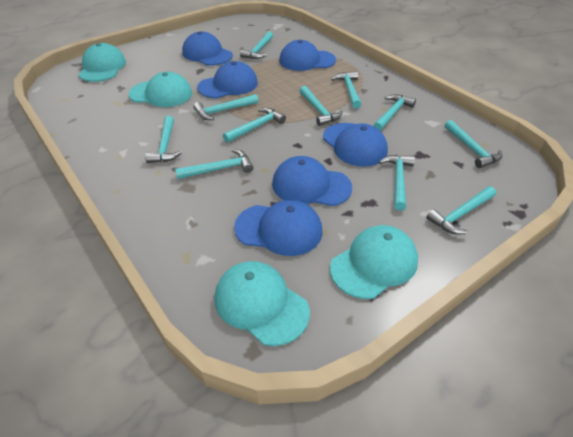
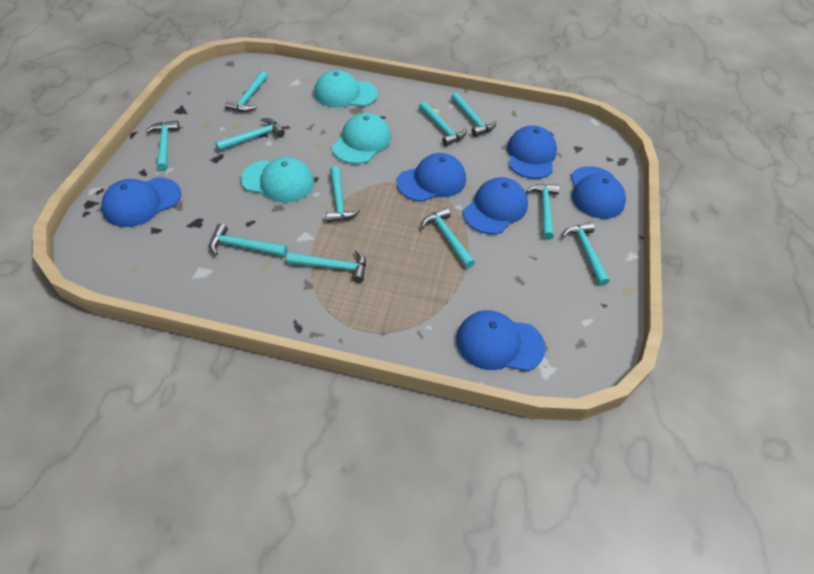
turquoise cap: [79,43,126,82] [129,72,192,107] [214,261,310,346] [330,225,418,299] = 4 -> [241,157,314,202] [314,70,378,108] [332,113,391,164] = 3

